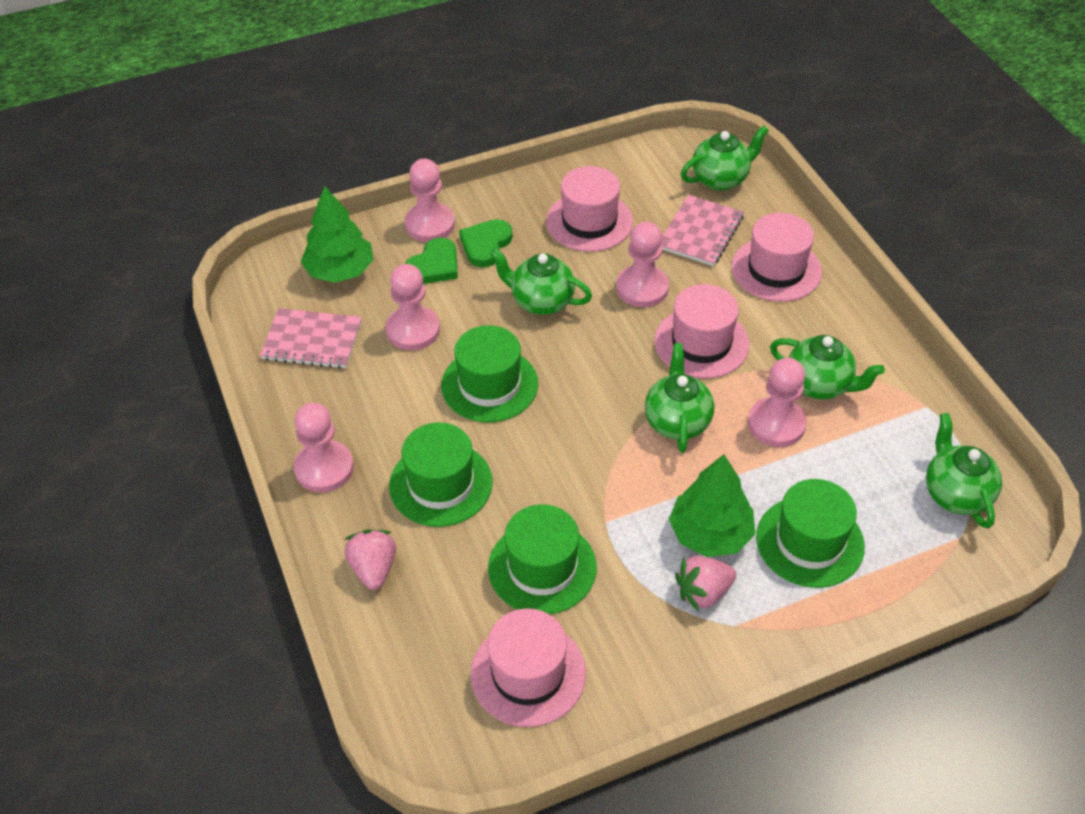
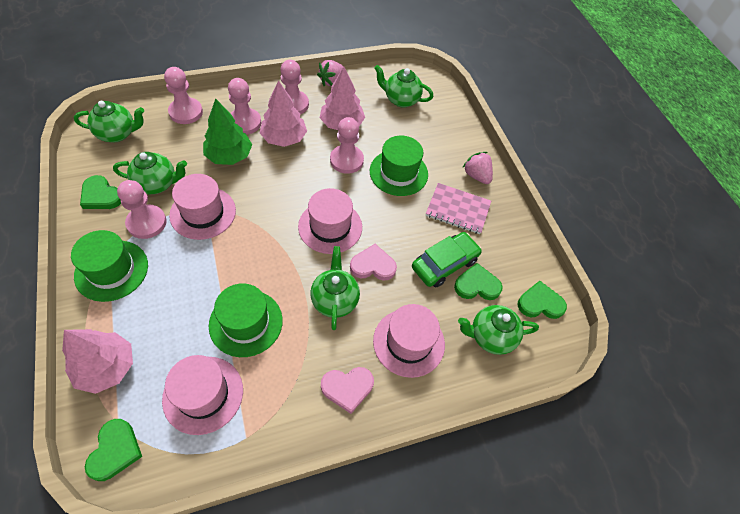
green car: none = 0 -> [412,232,482,287] = 1
green hat: [389,422,493,527] [441,325,538,422] [488,504,597,614] [756,479,865,588] = 4 -> [71,230,148,302] [209,283,283,357] [370,136,428,196] = 3
green heart: [405,238,458,284] [459,219,512,267] = 2 -> [80,175,121,209] [85,419,142,481] [454,263,503,300] [518,281,567,319] = 4
green tree: [301,185,374,283] [669,454,755,557] = 2 -> [203,99,252,165] = 1
pink heart: none = 0 -> [321,367,374,414] [350,244,397,281] = 2
pink notebook: [260,308,362,369] [661,195,744,266] = 2 -> [426,183,491,234] = 1
pink tree: none = 0 -> [62,329,133,394] [260,80,307,147] [320,67,365,130] = 3

